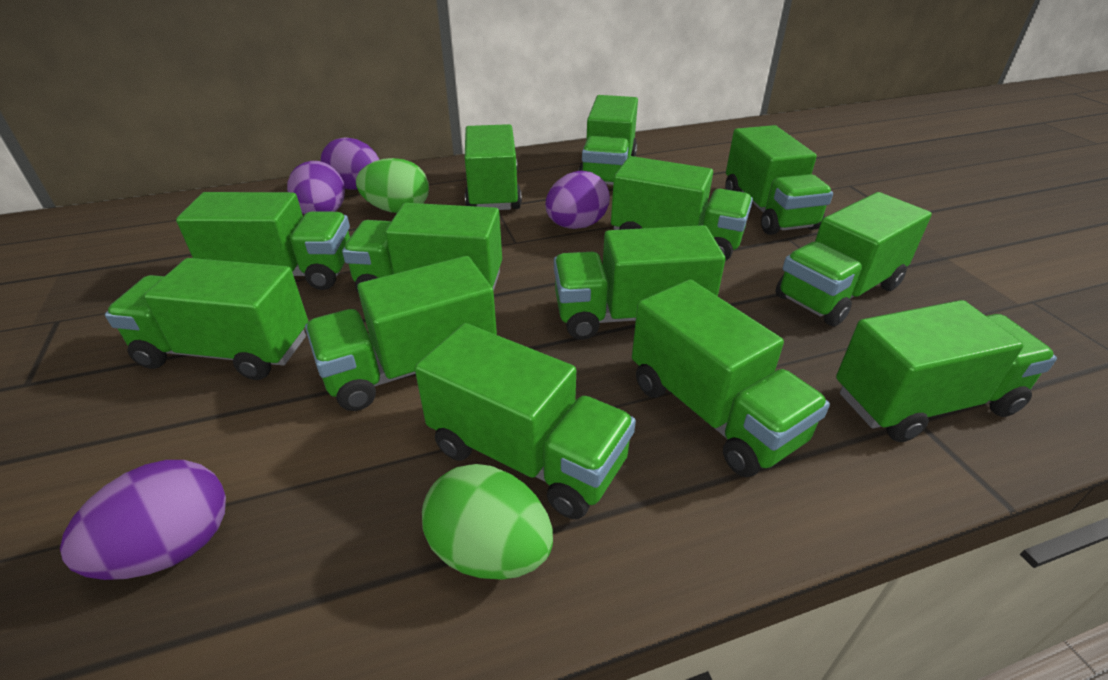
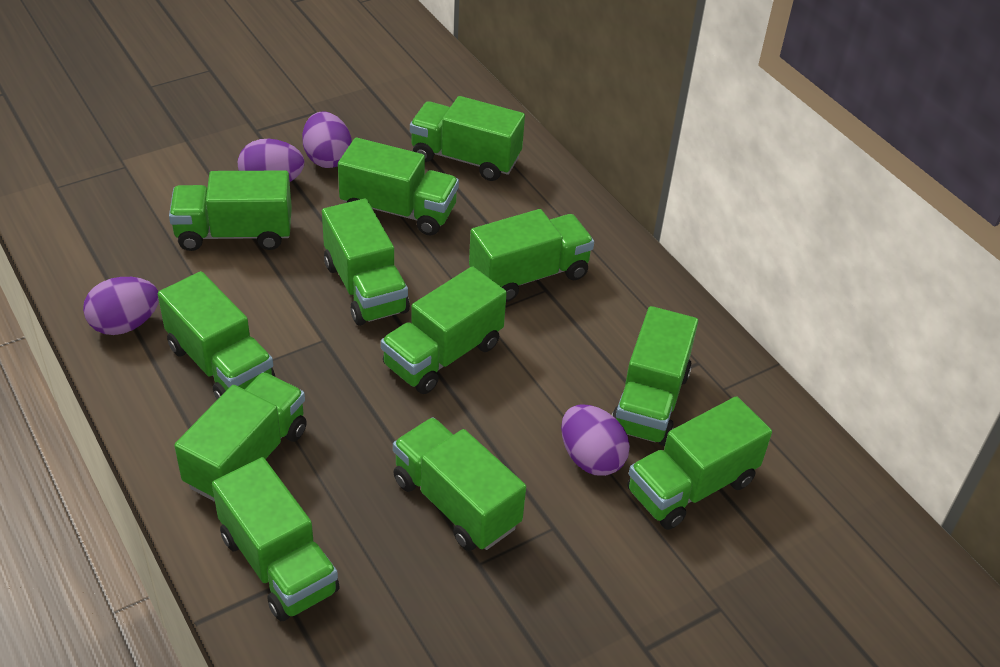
green egg: [356,158,429,213] [422,464,553,580] = 2 -> none = 0
green truck: [105,258,308,380] [176,192,350,290] [305,256,497,411] [342,203,502,294] [415,323,636,519] [465,124,522,210] [554,225,725,340] [578,95,638,185] [611,156,753,261] [632,279,830,477] [725,125,833,235] [775,192,932,327] [836,300,1057,442] = 13 -> [158,271,275,400] [169,171,292,251] [174,372,307,502] [212,457,340,622] [322,199,410,326] [338,138,459,235] [381,266,507,394] [393,417,526,551] [410,96,525,181] [469,209,594,302] [612,306,698,446] [627,396,772,530] = 12

